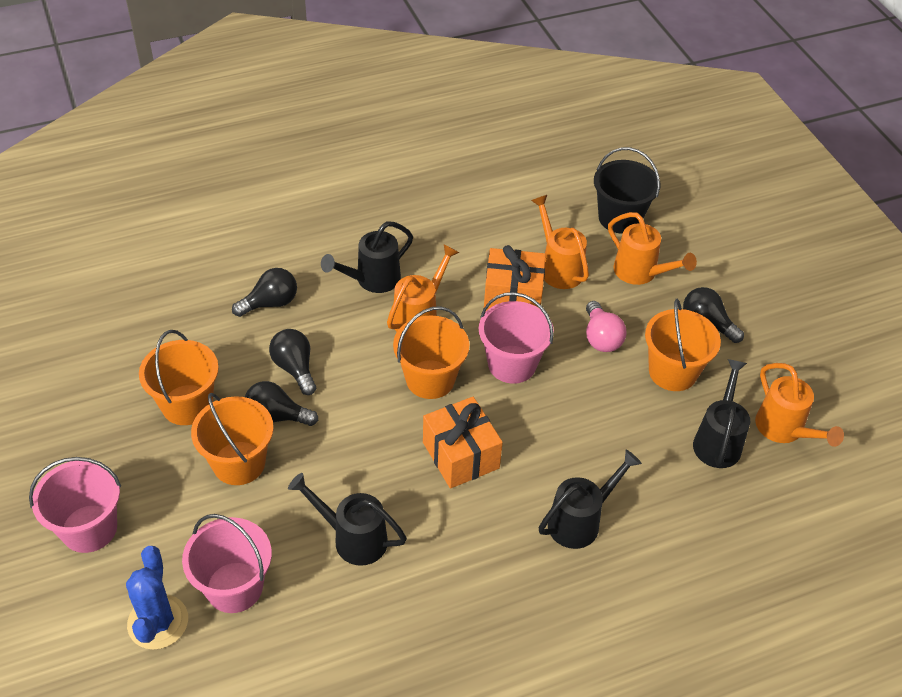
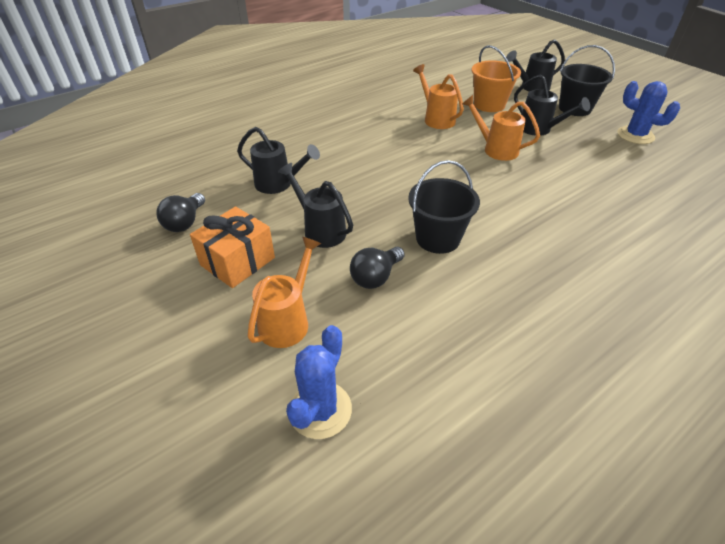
black bucket: [594,147,661,234] = 1 -> [408,160,480,254] [559,45,615,116] = 2
black light bulb: [232,268,297,317] [245,381,318,426] [269,329,316,395] [683,287,744,343] = 4 -> [157,193,205,232] [350,247,405,289] = 2
blue cactus: [126,546,188,650] = 1 -> [286,325,352,439] [617,81,680,144] = 2
orange bucket: [139,330,219,425] [191,393,274,485] [393,306,469,399] [645,299,721,391] = 4 -> [472,45,521,112] = 1
orange gift: [423,397,503,489] [484,245,546,311] = 2 -> [190,206,275,288] = 1
orange watering can: [387,244,460,332] [531,195,589,289] [608,212,697,285] [755,363,844,447] = 4 -> [247,237,321,348] [413,64,464,129] [462,95,540,161] = 3
pink bucket: [29,457,121,553] [182,514,272,613] [479,292,554,384] = 3 -> none = 0
pink light bulb: [586,301,626,352] = 1 -> none = 0

